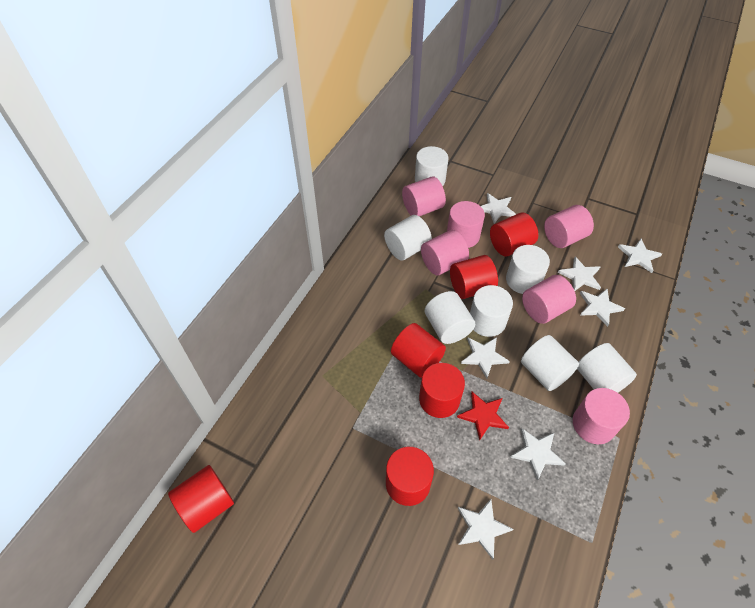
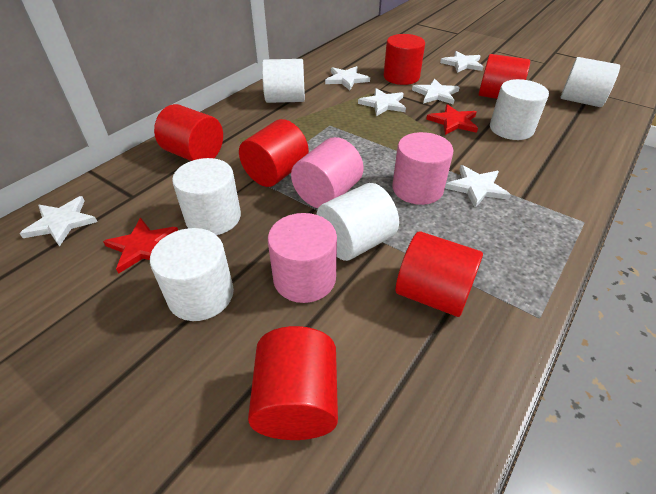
pink cylinder: [402,177,446,216] [421,230,469,276] [447,201,485,248] [522,275,576,324] [544,205,594,248] [573,388,630,444] = 6 -> [268,213,337,303] [291,137,364,208] [392,132,454,205] = 3
red star: [457,392,509,440] = 1 -> [103,218,178,274] [426,104,478,135] = 2
white cylinder: [384,215,432,261] [415,146,448,186] [425,291,476,344] [470,285,513,337] [506,245,550,294] [521,335,579,391] [577,343,637,393] = 7 -> [150,228,234,321] [172,158,241,235] [262,59,305,103] [317,183,399,261] [490,79,549,140] [560,57,620,107] = 6
white star: [458,499,513,559] [461,337,510,378] [481,193,516,224] [510,428,566,481] [558,257,601,291] [580,289,625,327] [618,239,662,273] = 7 -> [19,196,97,247] [325,66,370,90] [358,88,406,116] [412,79,460,104] [440,51,483,73] [445,165,511,208] = 6

